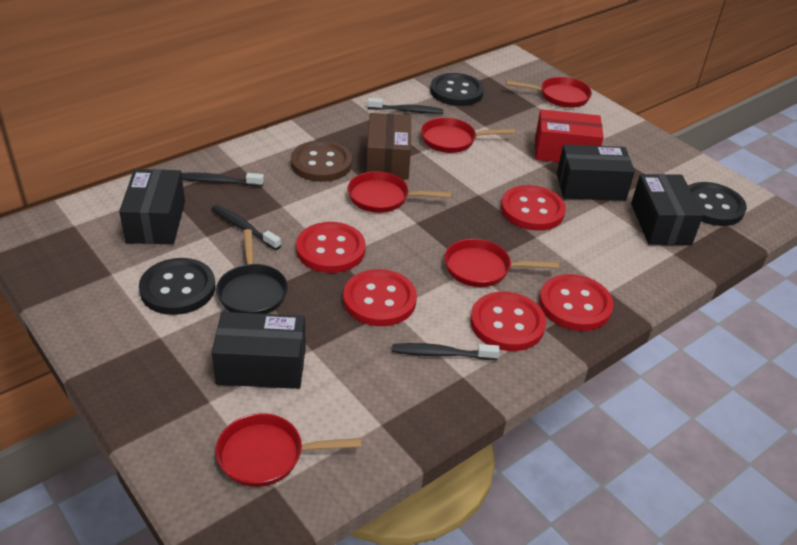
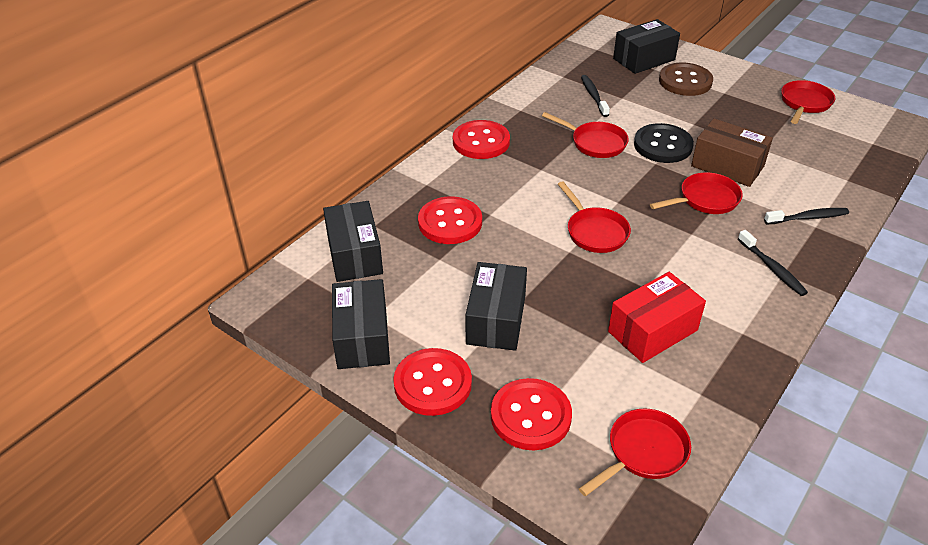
black button: [139,258,215,315] [430,73,484,106] [688,182,747,226] = 3 -> [634,123,694,163] = 1
black pan: [216,229,288,314] = 1 -> none = 0
black toothbrush: [181,172,264,187] [212,205,281,250] [368,98,443,114] [392,343,500,360] = 4 -> [581,75,610,117] [738,230,808,296] [764,208,849,224] = 3
red button: [296,222,366,273] [343,269,417,326] [470,292,546,351] [501,185,566,231] [539,274,614,331] = 5 -> [393,348,472,416] [418,196,482,244] [453,120,510,159] [491,378,572,450] = 4

